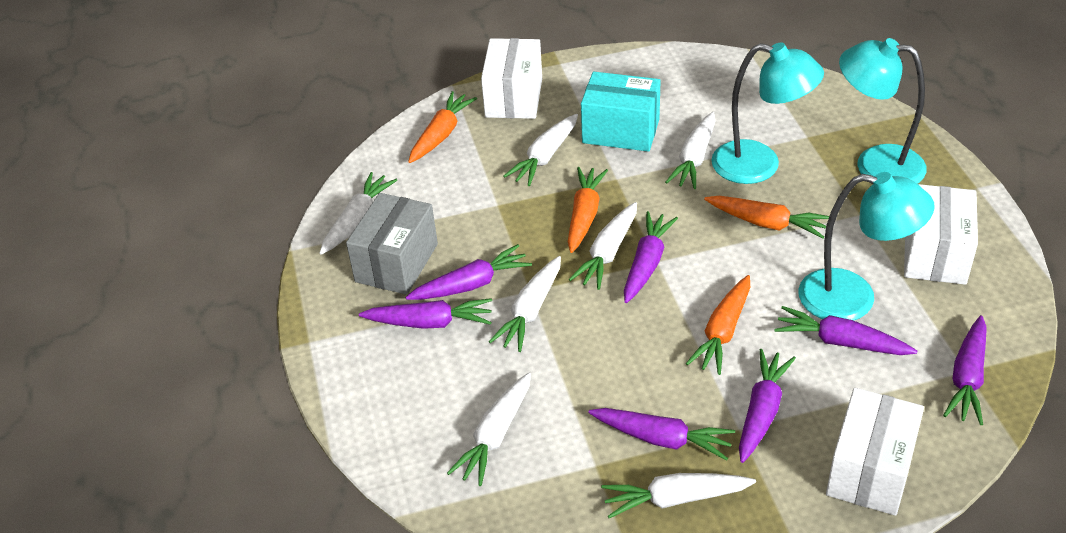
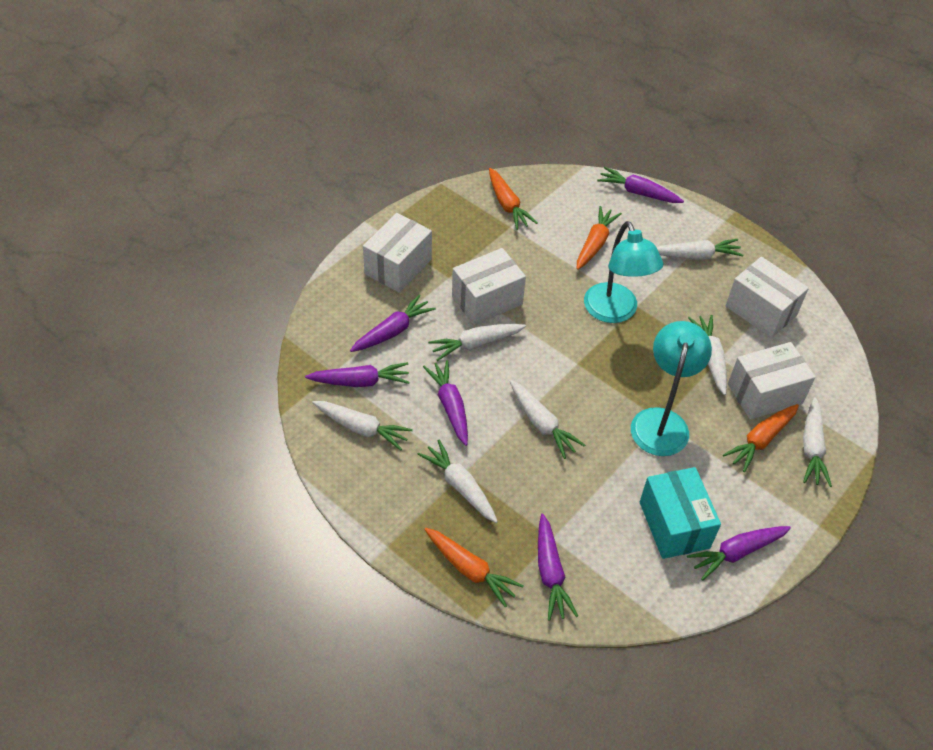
grey box: [346,193,438,295] = 1 -> none = 0
purple carrot: [359,298,492,329] [405,244,532,300] [588,408,735,461] [624,211,678,303] [739,349,796,463] [774,306,917,355] [943,315,987,425] = 7 -> [305,362,410,387] [350,294,436,352] [423,360,468,446] [538,514,578,621] [597,167,684,203] [687,526,791,580] = 6
turquoise lamp: [711,43,824,184] [799,172,935,321] [839,38,927,184] = 3 -> [584,221,663,323] [631,321,712,456] = 2
white box: [481,38,542,119] [826,388,924,516] [904,184,978,285] = 3 -> [363,213,432,293] [452,248,526,325] [726,257,809,338] [728,342,816,420] = 4

